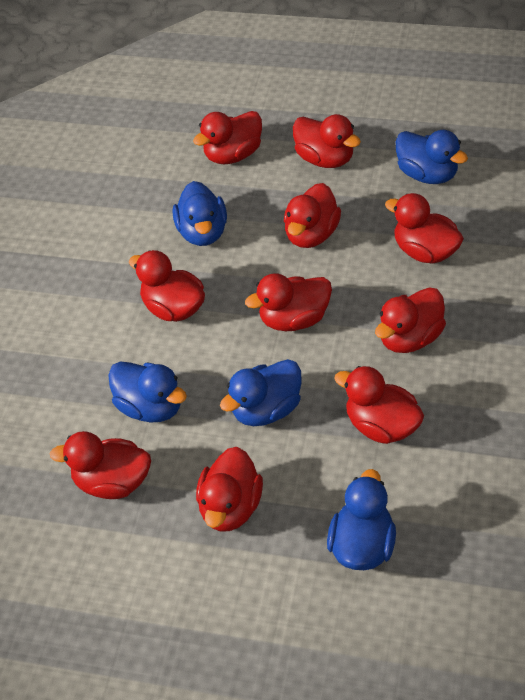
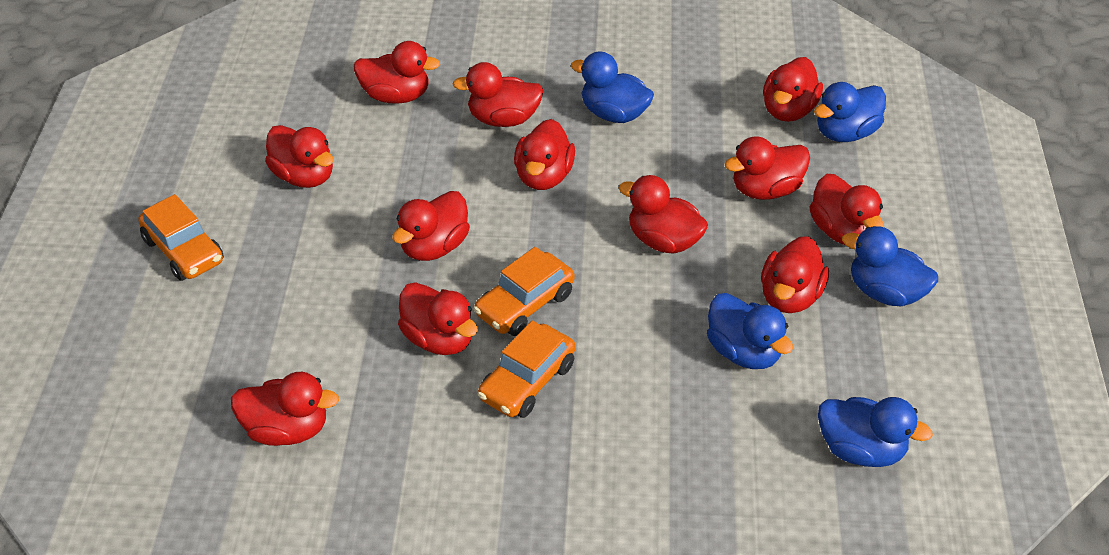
orange car: none = 0 -> [138,194,224,281] [473,247,574,336] [478,321,575,418] = 3
red duck: [49,431,151,499] [129,250,205,322] [193,111,262,164] [196,447,263,532] [245,273,332,331] [284,183,341,248] [293,114,361,168] [334,366,424,444] [375,287,446,353] [385,193,464,264] = 10 -> [231,372,339,446] [265,125,334,188] [354,41,440,104] [392,191,470,261] [398,282,478,355] [453,62,544,127] [514,119,575,190] [619,175,708,254] [725,136,810,200] [761,236,829,313] [763,57,823,122] [810,174,884,245] = 12

